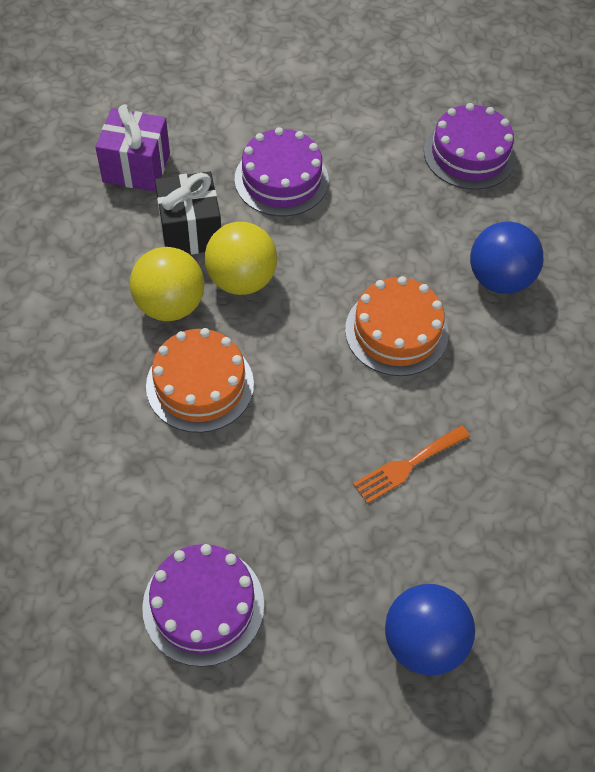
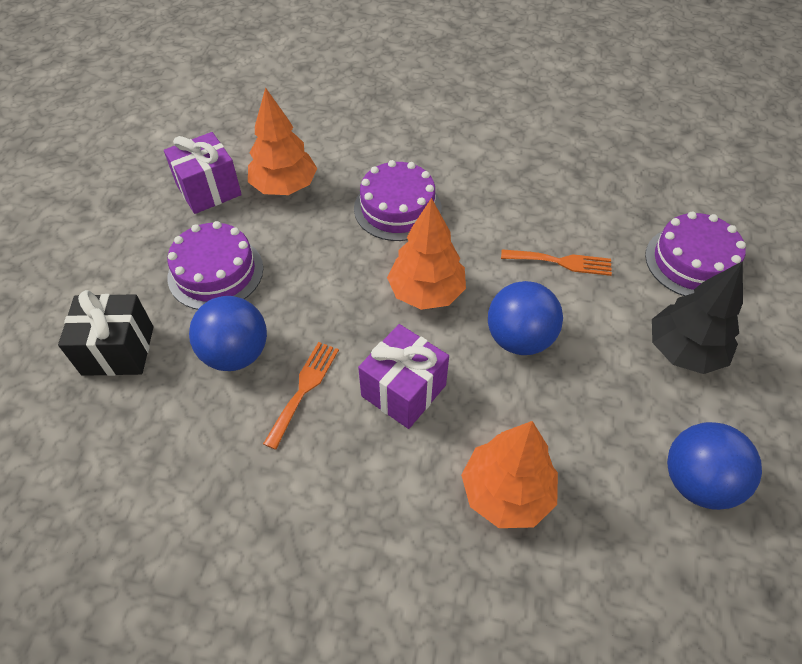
black tree: none = 0 -> [652,261,743,374] = 1
blue ball: [385,584,475,676] [470,221,543,294] = 2 -> [189,296,267,371] [488,281,563,355] [667,422,762,510] = 3
orange cake: [146,328,254,433] [345,276,448,376] = 2 -> none = 0
orange fork: [353,425,470,504] = 1 -> [263,342,339,450] [501,249,612,276] = 2
orange tree: none = 0 -> [248,87,317,195] [387,198,466,310] [461,421,558,528] = 3
purple gift: [95,104,170,192] = 1 -> [164,132,242,214] [358,324,449,429] = 2
yellow ball: [130,247,205,321] [205,222,277,295] = 2 -> none = 0

